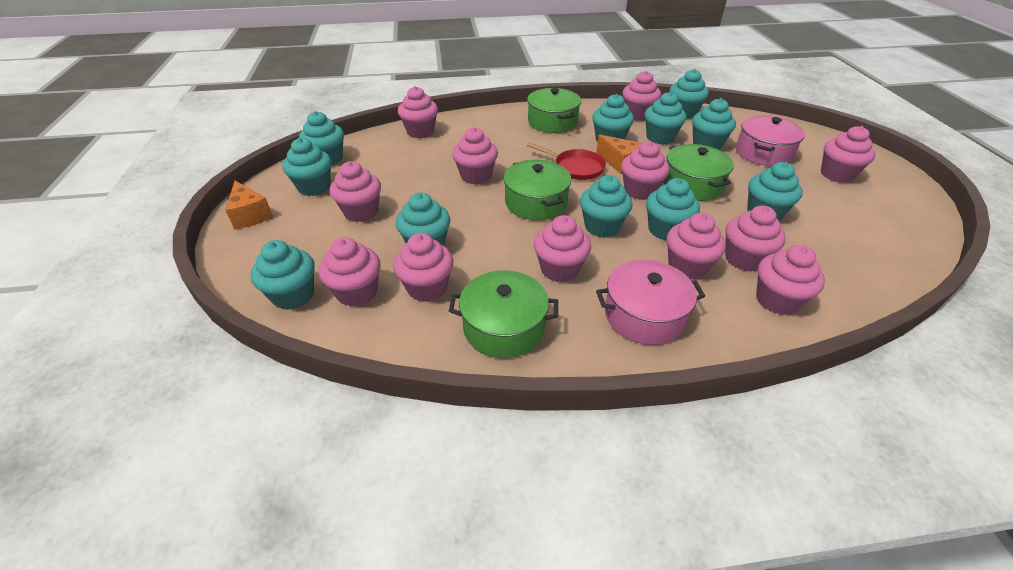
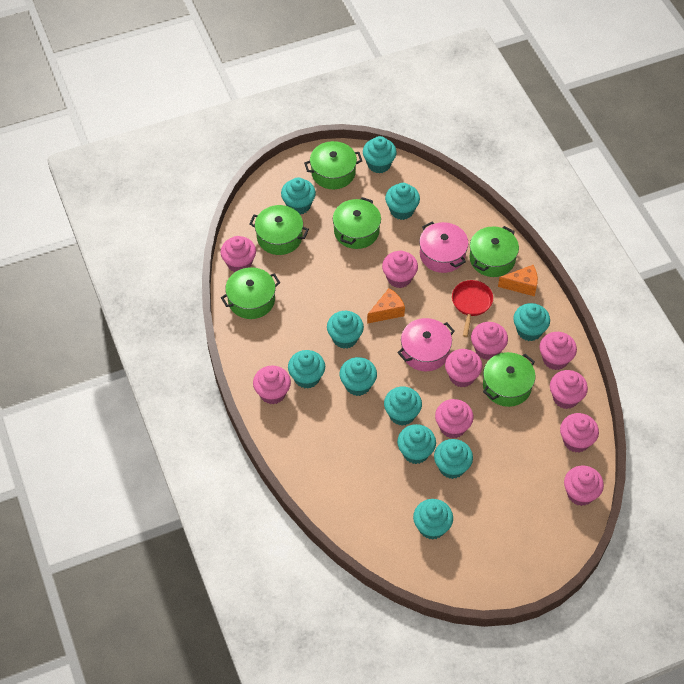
green pot: [449,270,558,358] [503,160,571,220] [527,88,581,133] [663,144,734,201] = 4 -> [221,267,280,319] [249,205,309,255] [304,141,362,189] [333,197,381,249] [469,226,519,277] [483,352,536,407] = 6
pink cupcake: [319,237,380,307] [330,161,381,222] [393,233,453,302] [398,86,438,138] [452,127,498,184] [534,215,591,282] [621,141,670,200] [622,71,661,121] [667,213,726,279] [725,206,786,271] [756,245,825,315] [821,126,875,183] = 12 -> [221,236,256,272] [253,365,291,405] [382,251,418,288] [435,399,473,438] [445,349,482,387] [471,322,508,360] [539,332,577,370] [550,370,588,409] [560,413,599,452] [564,466,604,506] = 10

